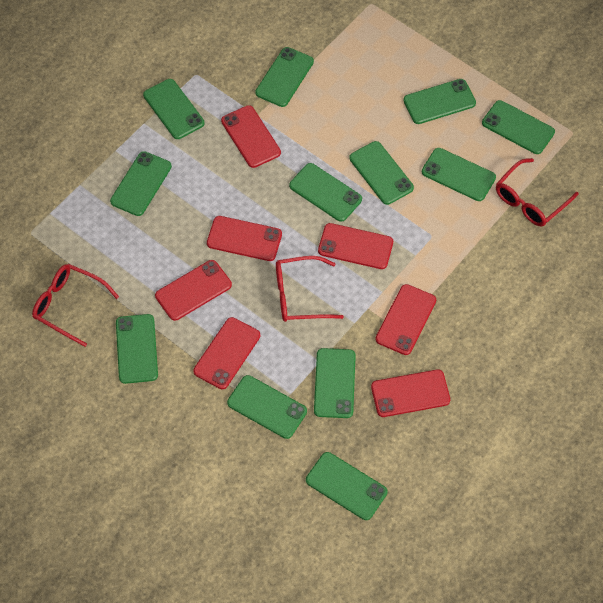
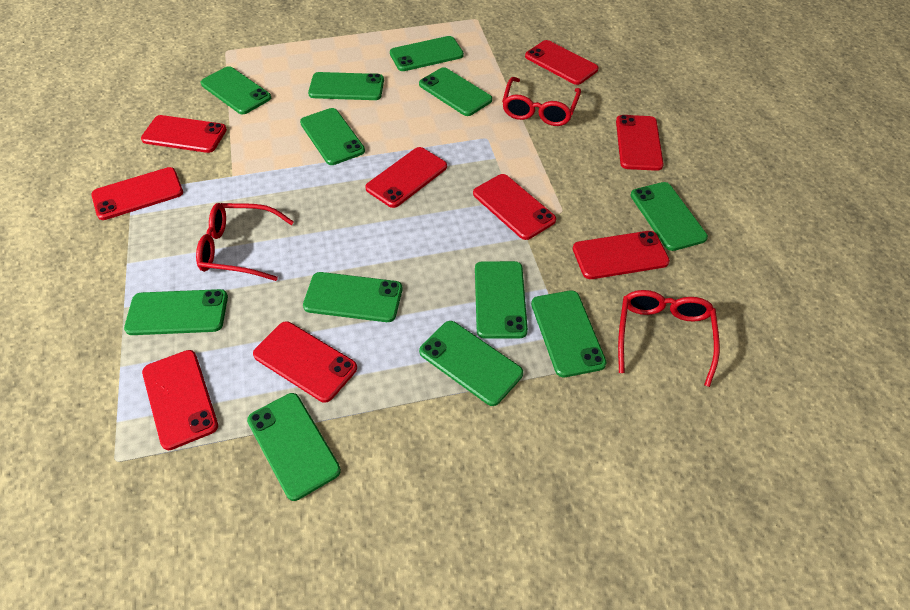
red phone: [155,260,232,321] [193,317,260,389] [207,216,282,261] [221,105,281,168] [318,223,393,269] [371,370,450,417] [375,284,436,355] = 7 -> [91,167,183,220] [141,115,227,153] [142,350,218,450] [253,321,357,402] [365,147,447,208] [473,174,556,240] [525,40,598,85] [573,231,670,279] [616,115,664,171] = 9

